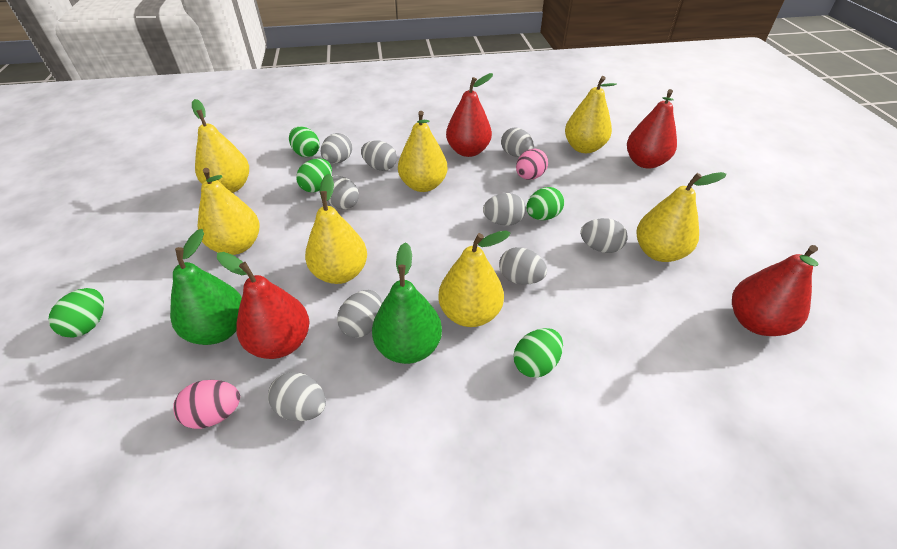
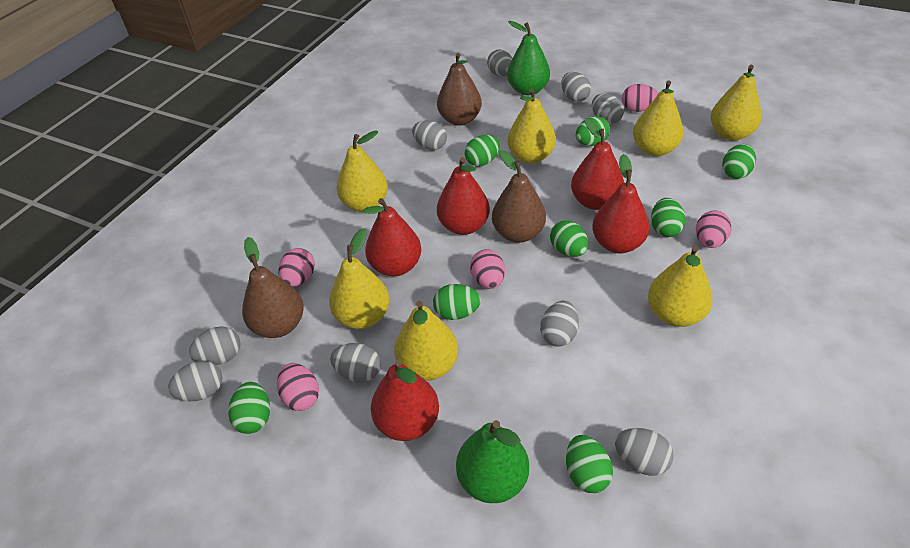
brown pear: none = 0 -> [242,237,304,338] [437,53,482,126] [492,150,546,243] = 3
green egg: [48,288,104,338] [289,126,320,157] [296,158,332,192] [514,328,563,378] [527,187,564,220] = 5 -> [228,382,270,434] [433,284,481,320] [465,135,500,166] [550,220,588,257] [566,435,613,493] [576,116,610,146] [651,198,686,237] [722,144,756,179] = 8
pink egg: [173,380,240,429] [516,149,548,180] = 2 -> [277,363,319,411] [278,248,315,287] [470,249,505,289] [622,84,658,112] [696,210,732,248] = 5
red pear: [217,252,309,359] [446,73,493,157] [627,89,677,169] [732,245,818,336] = 4 -> [363,198,421,276] [371,359,439,441] [437,157,490,235] [571,118,624,210] [592,154,649,253] = 5

